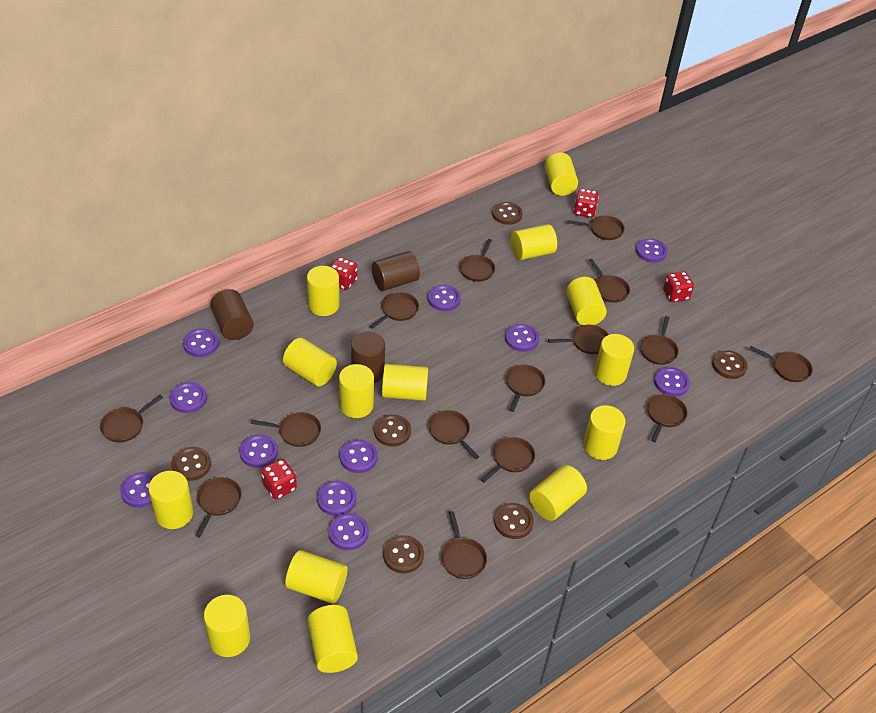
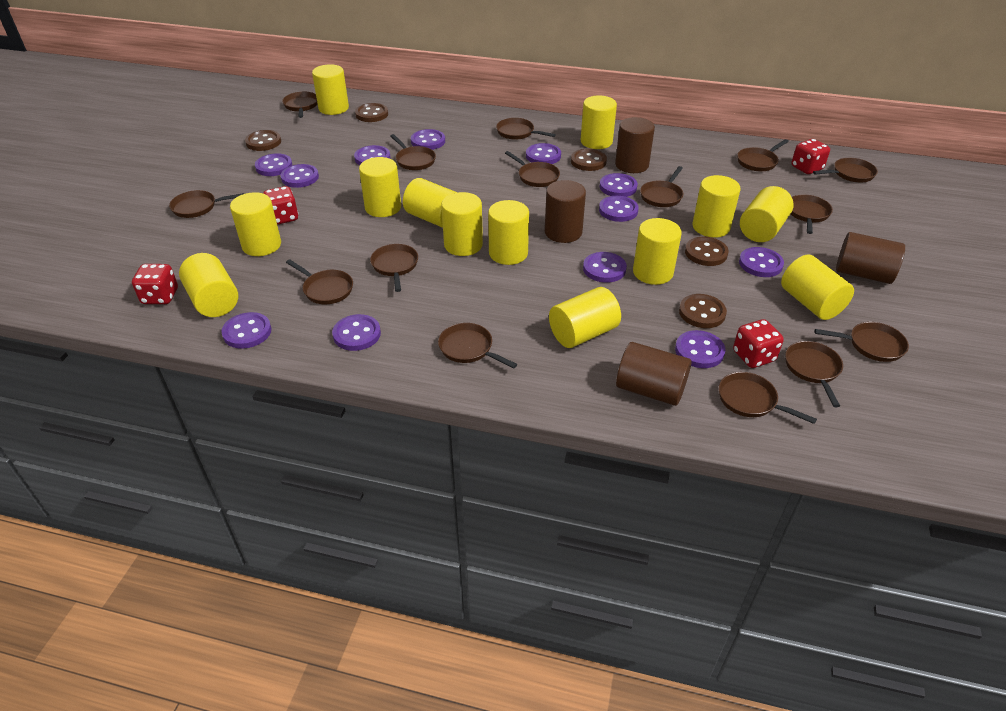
brown button: [171,447,211,481] [374,414,411,447] [383,535,424,573] [492,202,523,225] [494,503,534,539] [712,350,748,379] = 6 -> [245,130,281,151] [355,103,388,122] [571,149,607,171] [679,294,727,328] [685,237,729,266] = 5
brown cylinder: [210,289,254,340] [351,331,385,383] [372,251,420,291] = 3 -> [545,180,586,243] [615,117,655,173] [616,342,692,406] [836,232,905,284] = 4
purple button: [120,472,155,508] [169,382,207,413] [183,328,219,357] [239,434,278,468] [317,480,356,516] [328,513,369,550] [340,440,378,473] [428,285,461,311] [505,324,539,352] [636,239,668,262] [654,367,690,397] = 11 -> [222,312,271,349] [255,153,292,176] [281,164,319,188] [332,314,381,351] [354,145,390,165] [411,129,445,150] [526,143,561,164] [583,252,627,283] [599,173,638,197] [599,196,639,222] [675,330,725,368] [739,247,784,277] = 12
yellow cylinder: [148,471,193,529] [204,595,250,657] [283,338,337,387] [285,550,347,604] [307,266,340,316] [307,605,358,673] [339,364,374,418] [382,364,428,401] [511,224,557,260] [529,465,587,521] [545,152,578,196] [566,277,607,325] [583,405,626,460] [594,334,634,386] = 14 -> [179,253,238,317] [230,192,281,256] [312,64,349,115] [359,157,401,217] [403,178,458,228] [441,192,483,256] [488,200,529,265] [549,287,621,348] [581,95,617,149] [633,218,682,285] [693,175,741,237] [740,186,794,242] [781,254,854,320] = 13

